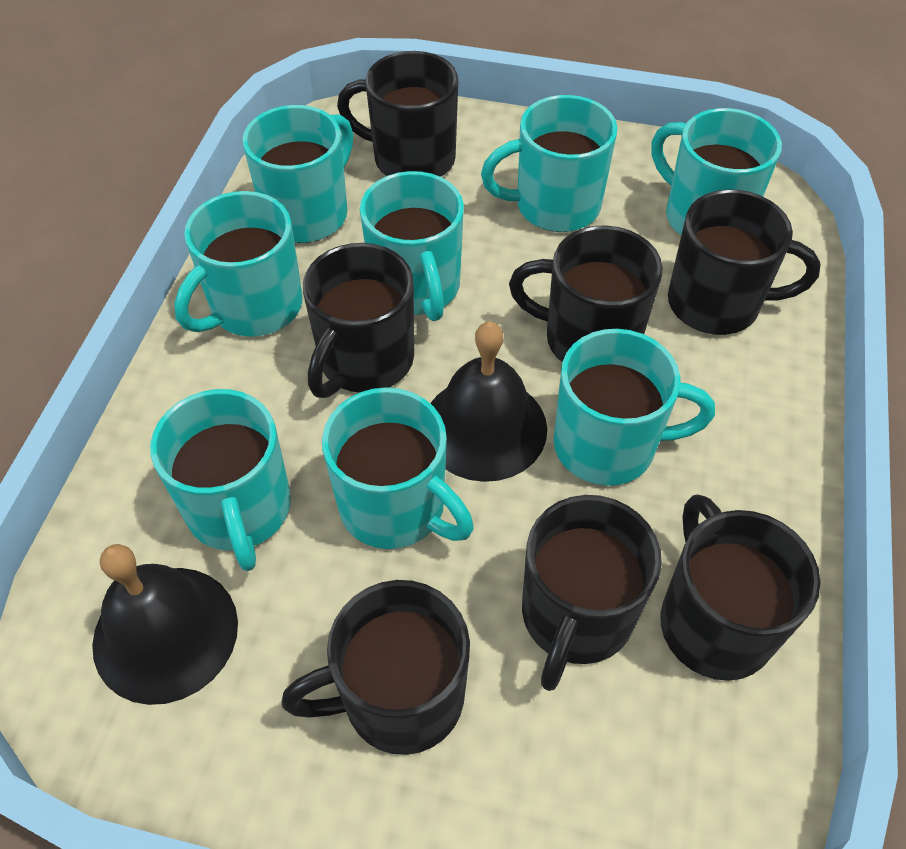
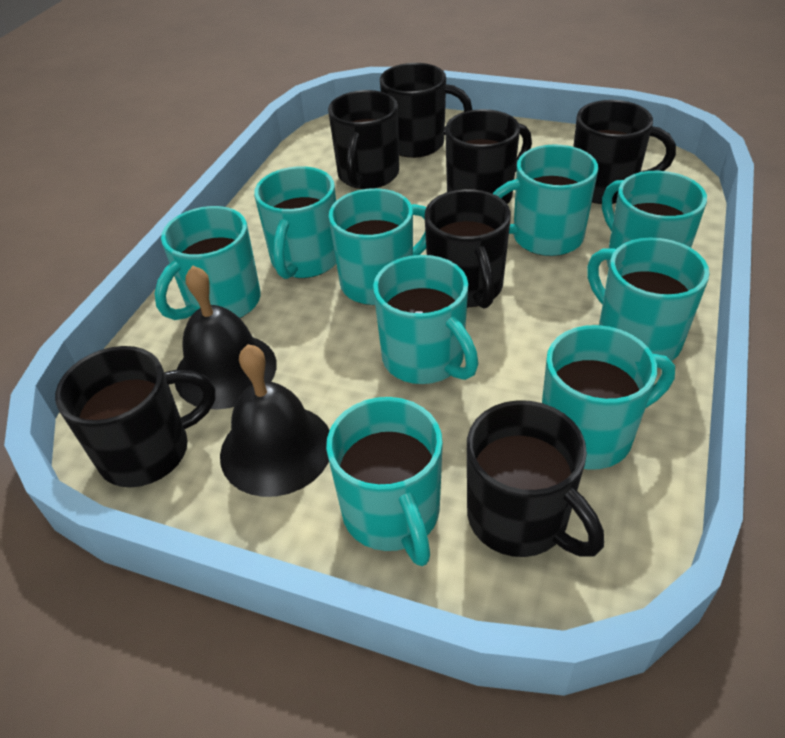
turquoise mug: [150,389,291,571] [174,191,302,337] [242,105,353,243] [322,387,474,549] [360,171,464,321] [481,95,617,232] [554,329,715,486] [652,108,782,235] = 8 -> [155,206,261,320] [254,166,336,279] [326,397,443,566] [329,188,426,305] [373,255,479,384] [493,144,598,256] [542,325,675,470] [587,238,709,361] [602,171,707,268] = 9

